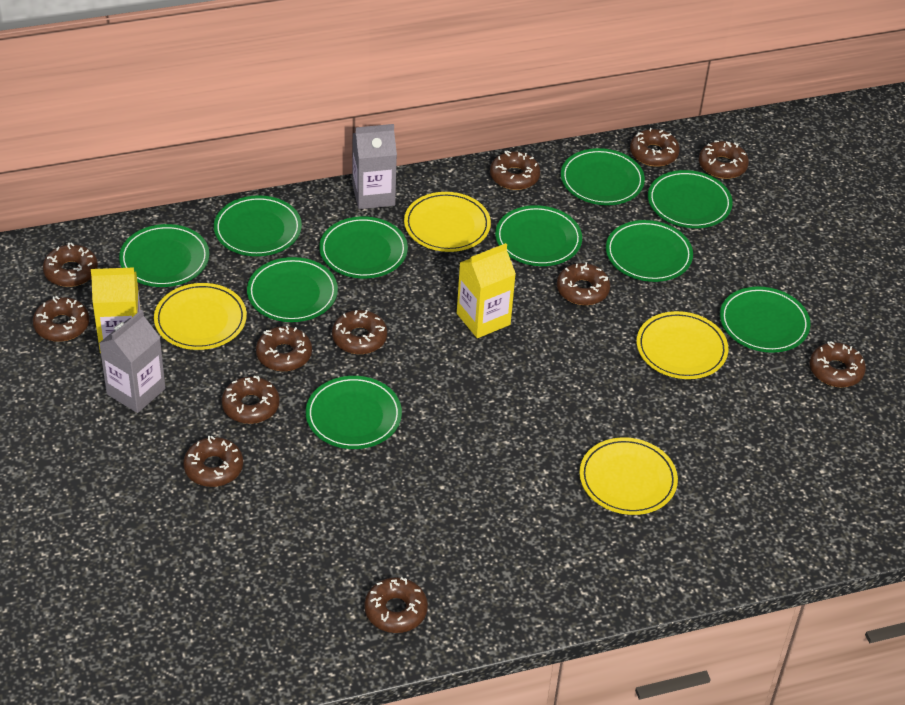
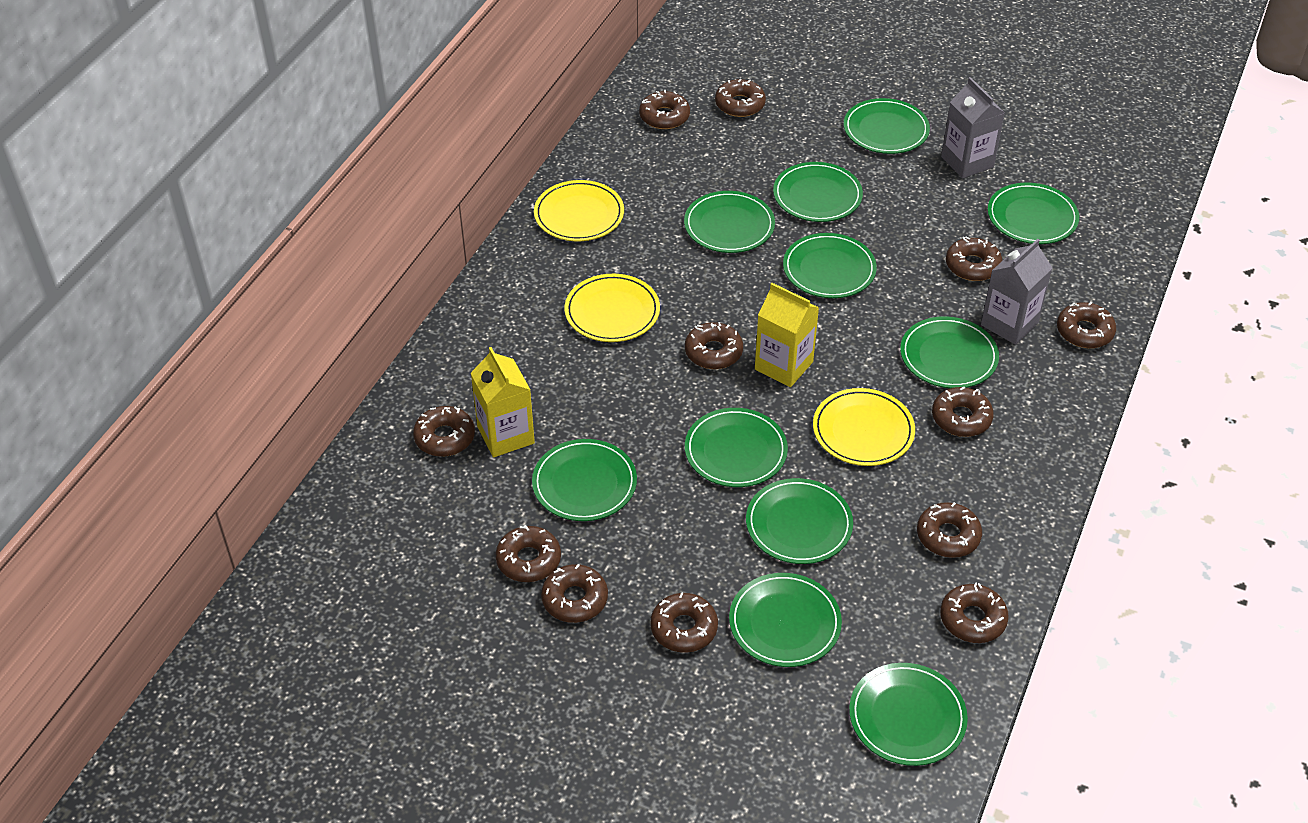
green plate: [119,224,209,287] [214,195,302,256] [247,257,338,322] [306,376,402,449] [319,216,408,278] [495,205,582,266] [561,148,645,205] [606,220,693,282] [648,170,733,228] [720,287,810,353] = 10 -> [532,439,637,521] [684,191,775,253] [685,408,788,487] [729,573,842,667] [746,478,853,564] [773,162,863,222] [783,233,877,298] [844,98,930,154] [849,663,968,766] [900,316,999,388] [988,183,1079,244] = 11
yellow plate: [154,283,247,350] [404,192,491,252] [579,437,678,515] [637,311,728,379] = 4 -> [534,180,624,241] [565,274,660,342] [813,388,915,466] = 3

